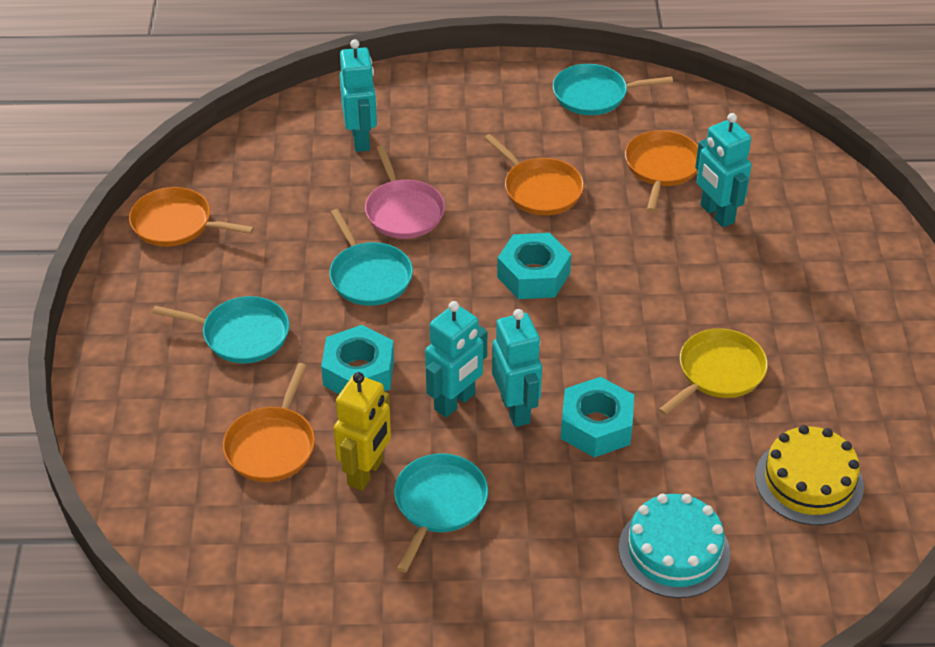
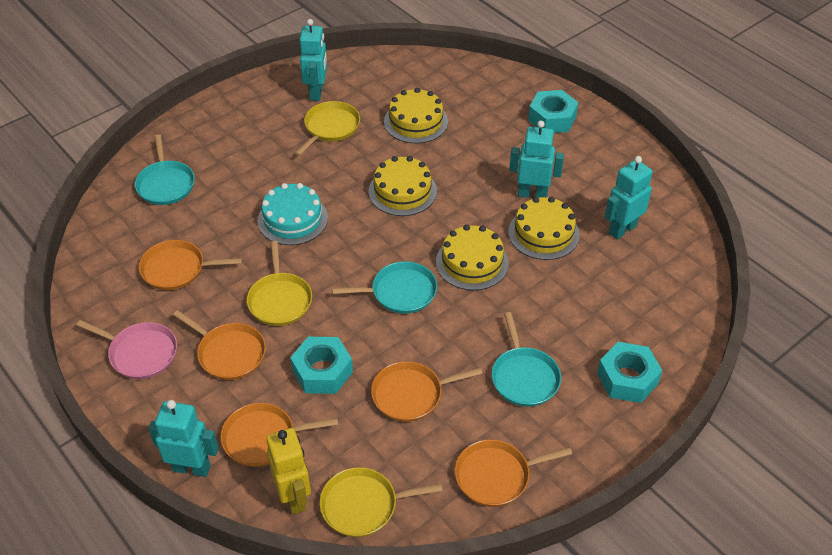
orange pan: [129,187,254,247] [223,363,315,482] [484,134,584,215] [625,130,698,212] = 4 -> [139,240,242,290] [173,310,266,380] [221,403,338,467] [371,361,483,422] [455,440,572,507] = 5
turquoise pan: [153,296,289,363] [329,209,413,306] [394,453,488,572] [553,64,673,115] = 4 -> [135,134,195,205] [332,261,437,314] [492,312,561,407] = 3
yellow cake: [755,425,864,525] = 1 -> [368,156,437,216] [384,88,448,143] [436,225,509,291] [508,197,580,260] = 4
yellow pan: [658,328,768,415] = 1 -> [247,241,312,326] [295,101,360,156] [320,467,443,537] = 3

